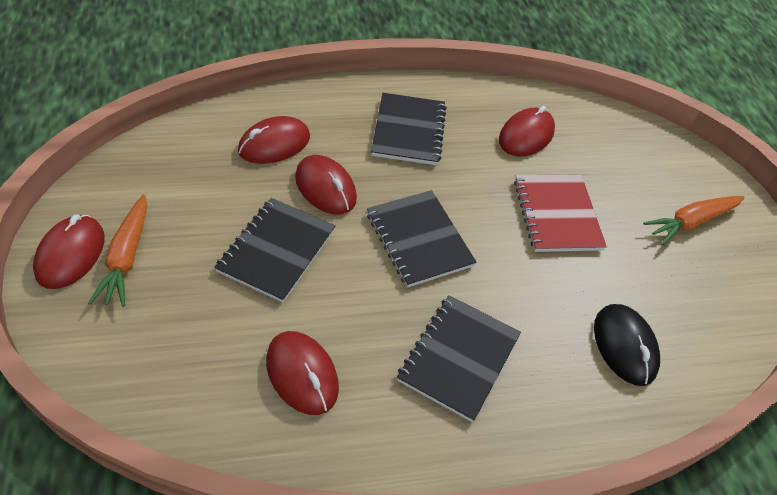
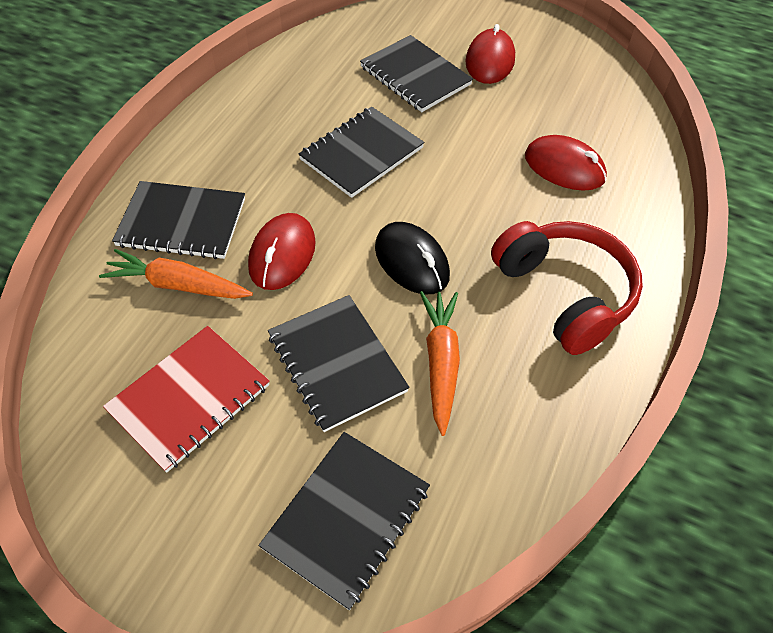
black notebook: [214,198,335,303] [367,190,477,287] [371,93,447,165] [397,295,521,422] = 4 -> [112,181,245,259] [258,432,430,610] [268,295,410,432] [299,107,424,198] [360,35,473,112] = 5
red headphones: none = 0 -> [491,221,643,355] = 1
red mouse: [33,214,105,289] [238,116,310,164] [266,331,339,415] [295,155,357,214] [499,106,555,157] = 5 -> [248,213,316,290] [465,24,515,84] [525,135,607,191] = 3

